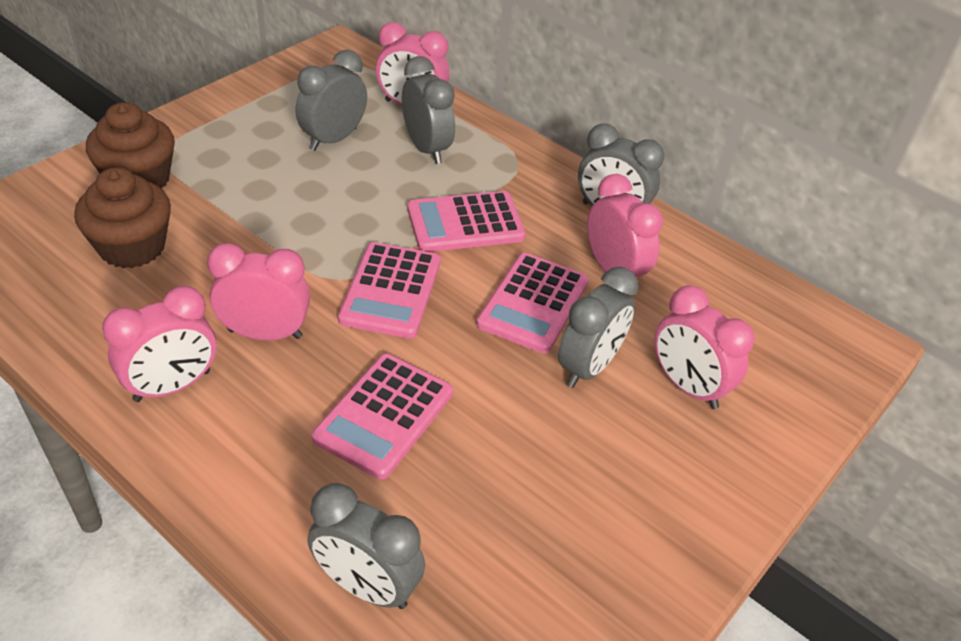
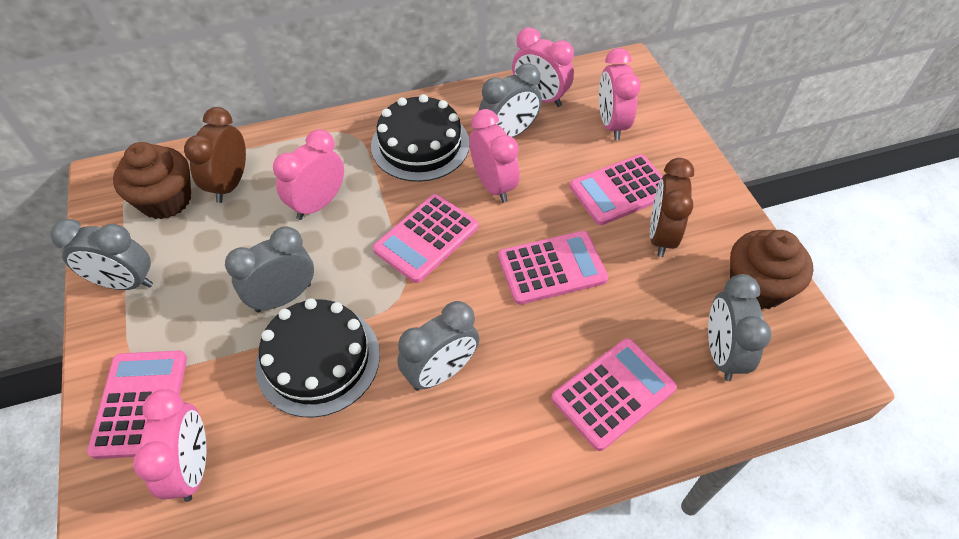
black cake: none = 0 -> [256,298,380,418] [371,94,470,182] = 2
brown clock: none = 0 -> [184,107,246,203] [650,158,694,257] = 2
pink calculator: [312,354,453,479] [338,242,441,338] [407,191,526,252] [476,253,589,354] = 4 -> [87,351,187,459] [373,194,478,283] [498,231,608,305] [552,338,677,451] [570,154,663,225] = 5

